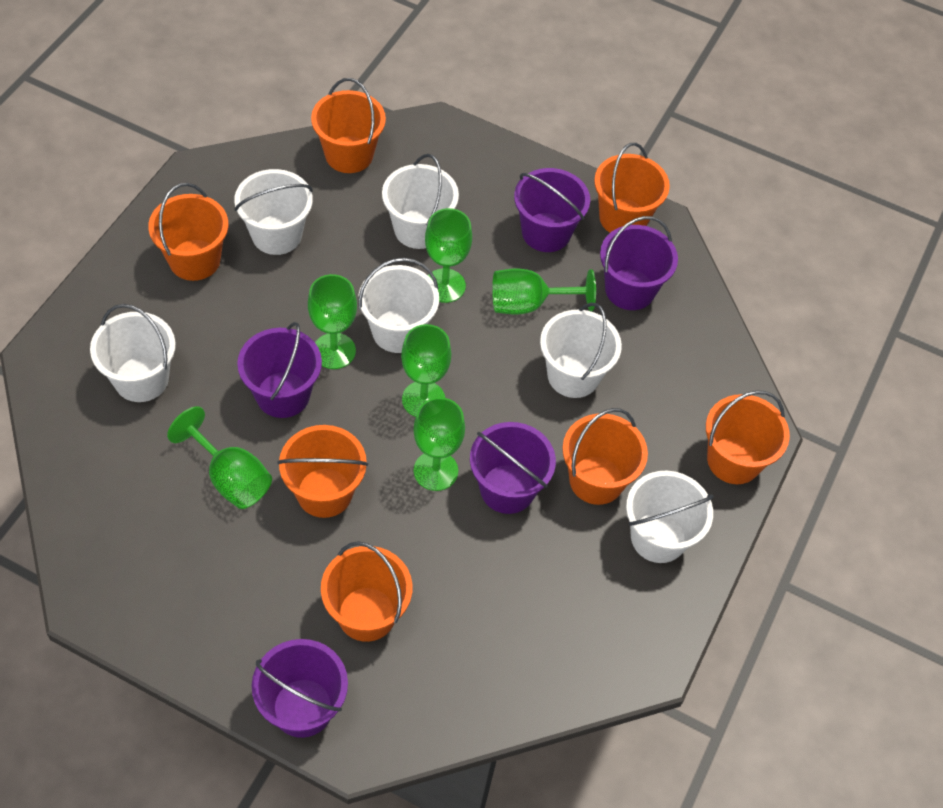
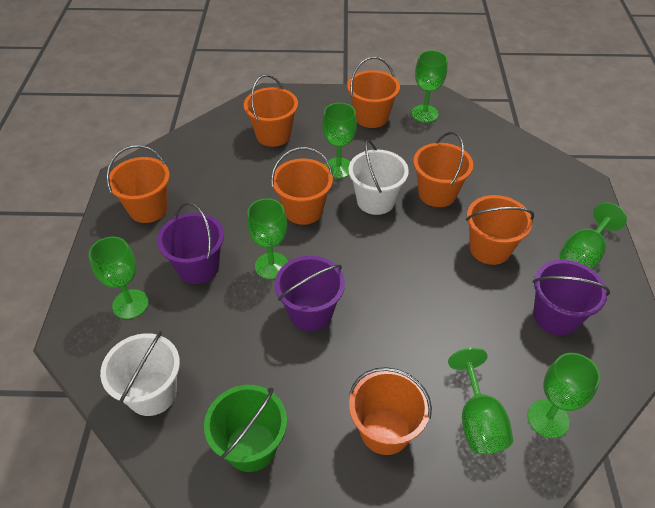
green bucket: none = 0 -> [204,385,287,472] = 1
green goblet: [167,406,272,509] [308,274,357,369] [401,324,451,417] [413,397,465,491] [425,208,472,303] [492,268,596,315] = 6 -> [89,237,149,319] [247,198,288,279] [322,103,357,178] [411,50,447,123] [448,348,513,454] [528,353,600,438] [559,202,627,269] = 7
purple bucket: [237,322,322,418] [252,639,348,738] [470,422,556,514] [514,168,590,252] [600,216,678,310] = 5 -> [157,202,224,284] [275,256,345,331] [533,260,610,335] = 3
white bucket: [90,304,176,402] [234,169,313,255] [358,258,439,353] [382,154,459,249] [540,303,622,398] [626,471,714,563] = 6 -> [100,331,180,416] [348,140,409,215] = 2

